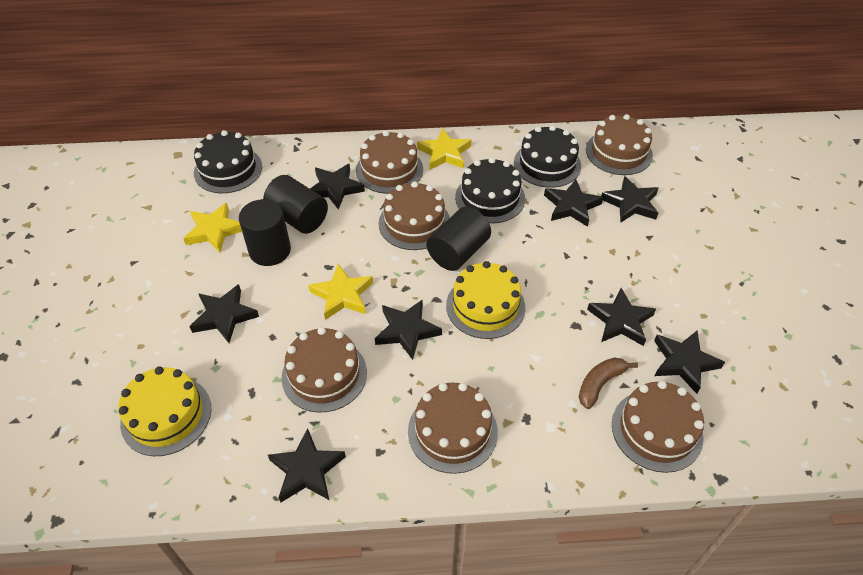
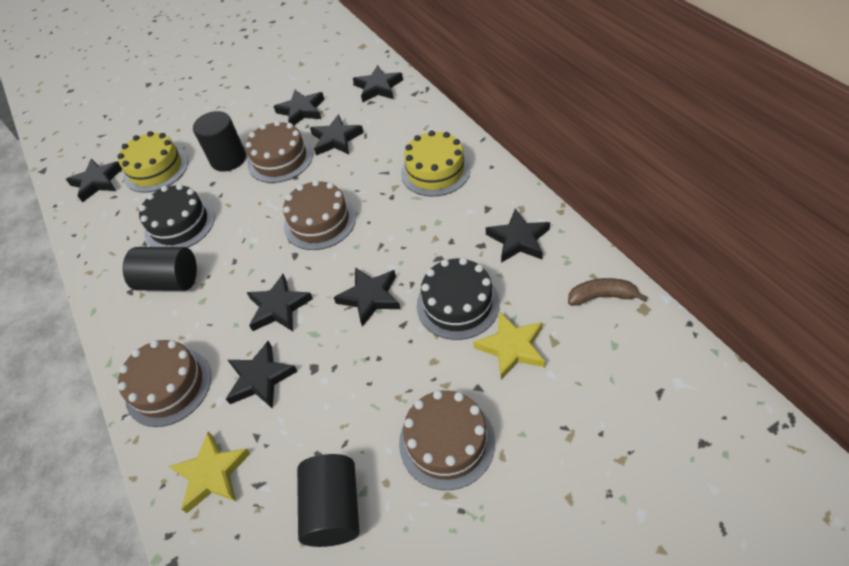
black cake: [194,130,262,193] [455,157,525,223] [514,125,581,188] = 3 -> [139,184,215,248] [417,258,500,340] = 2
brown cake: [282,327,367,412] [356,131,423,194] [378,182,450,250] [408,383,498,474] [586,114,653,175] [612,381,704,473] = 6 -> [118,340,211,427] [246,121,313,183] [283,180,356,250] [399,390,495,490] = 4
yellow star: [183,203,242,253] [308,264,373,320] [417,129,471,170] = 3 -> [169,431,251,513] [473,311,546,380] = 2

